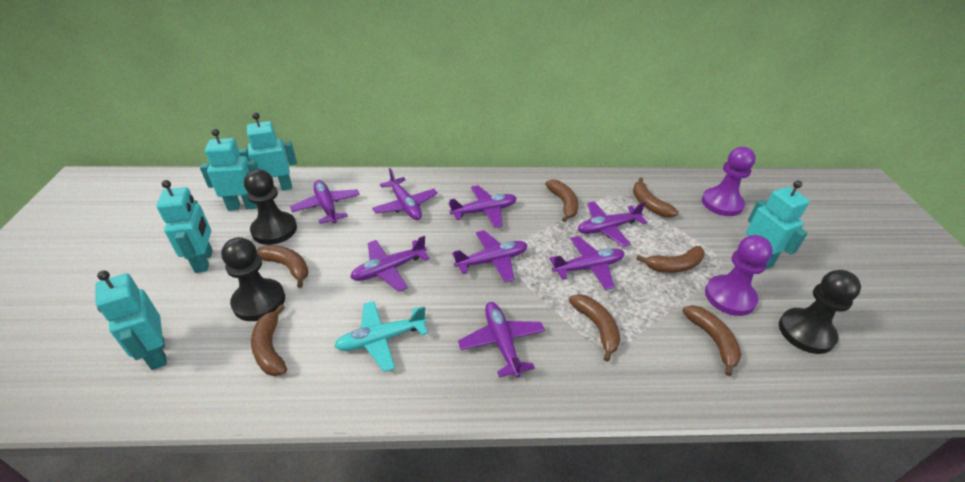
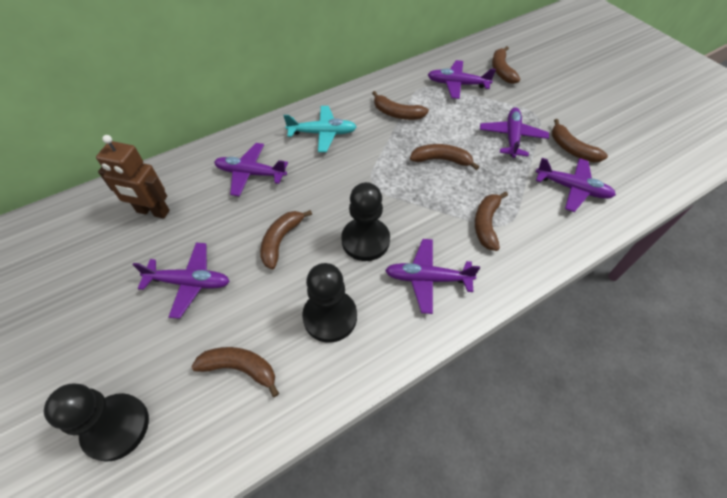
brown robot: none = 0 -> [96,135,170,219] = 1
purple pawn: [702,147,756,216] [705,235,773,316] = 2 -> none = 0
purple plane: [290,180,360,224] [350,236,430,292] [372,168,438,220] [448,185,517,228] [452,230,528,282] [458,302,545,378] [549,236,624,290] [578,201,647,247] = 8 -> [132,243,230,319] [214,143,288,196] [385,239,480,314] [428,60,496,99] [480,107,549,158] [536,158,616,212] = 6
turquoise robot: [96,271,167,370] [156,180,213,273] [200,129,259,211] [239,113,297,191] [746,181,810,269] = 5 -> none = 0

